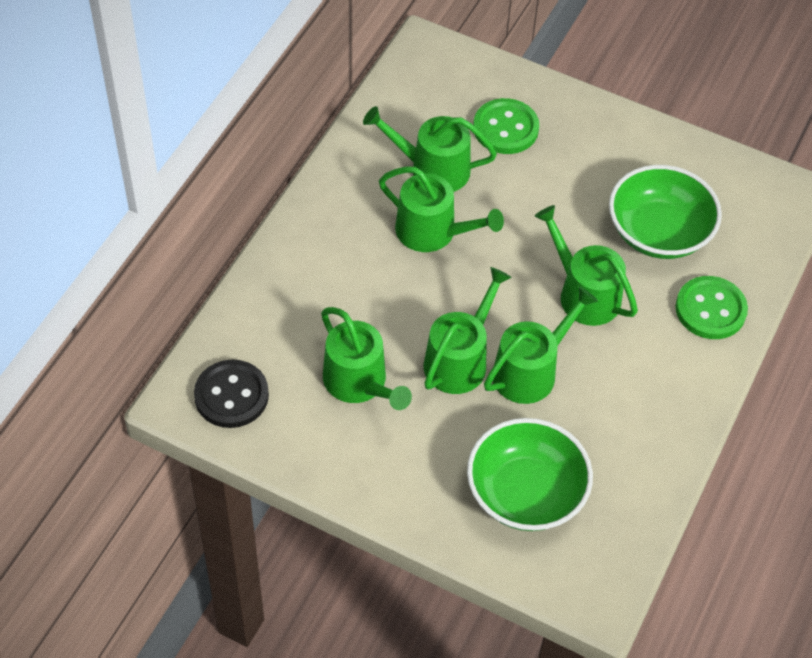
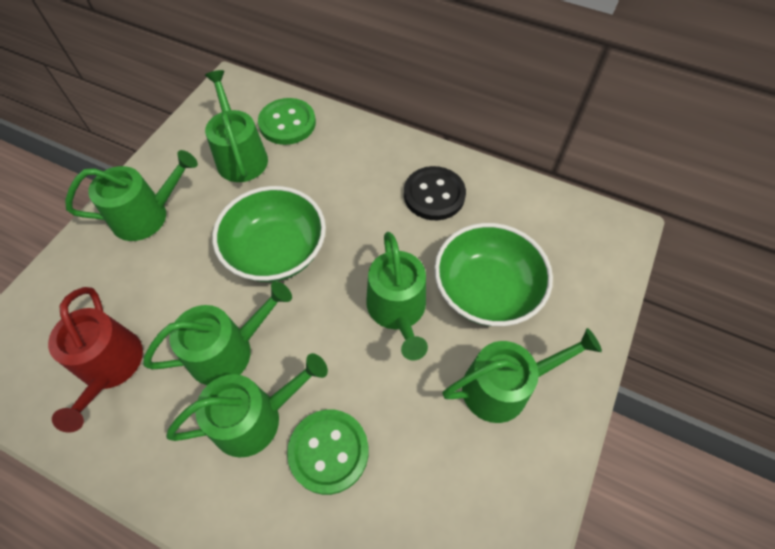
red watering can: none = 0 -> [48,287,143,433] = 1

